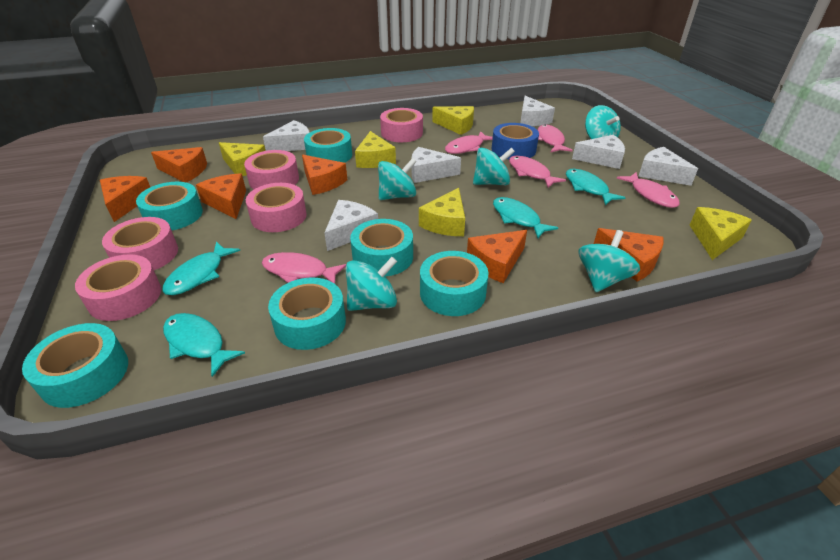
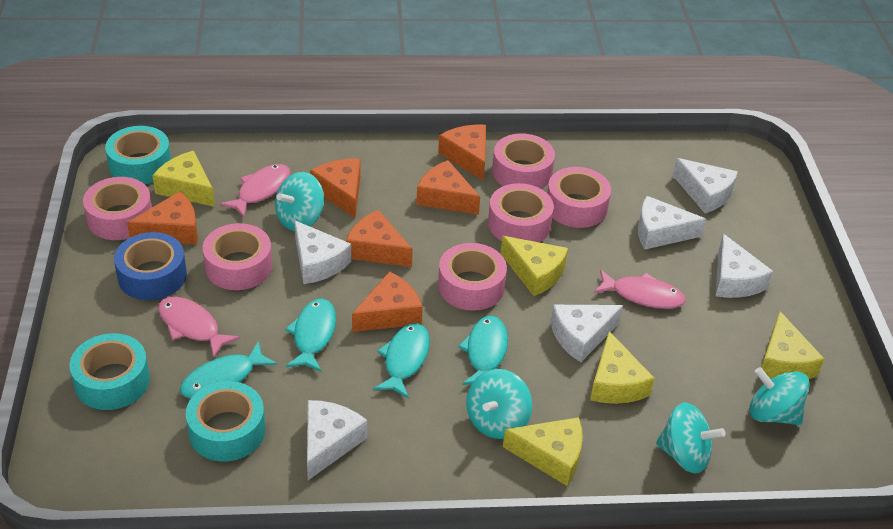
pink fish: [262,252,346,284] [445,131,493,154] [509,156,566,188] [538,125,573,153] [617,172,680,208] = 5 -> [158,297,240,358] [220,164,290,217] [594,269,686,309] = 3
pink tape: [75,254,161,321] [102,217,178,270] [244,150,299,190] [246,183,307,232] [380,108,423,142] = 5 -> [83,177,152,240] [203,223,272,290] [438,243,507,311] [488,183,554,242] [492,133,555,189] [547,167,611,228] = 6
turquoise spinning top: [346,257,397,311] [378,158,417,200] [473,148,515,185] [578,230,640,292] [585,105,621,139] = 5 -> [275,172,324,231] [466,369,532,439] [656,403,726,474] [749,367,810,425] = 4
turquoise tape: [22,323,128,408] [136,182,203,230] [268,277,346,350] [304,128,352,163] [350,219,413,277] [420,251,488,316] = 6 -> [69,333,150,410] [105,126,171,184] [186,381,265,462] = 3

